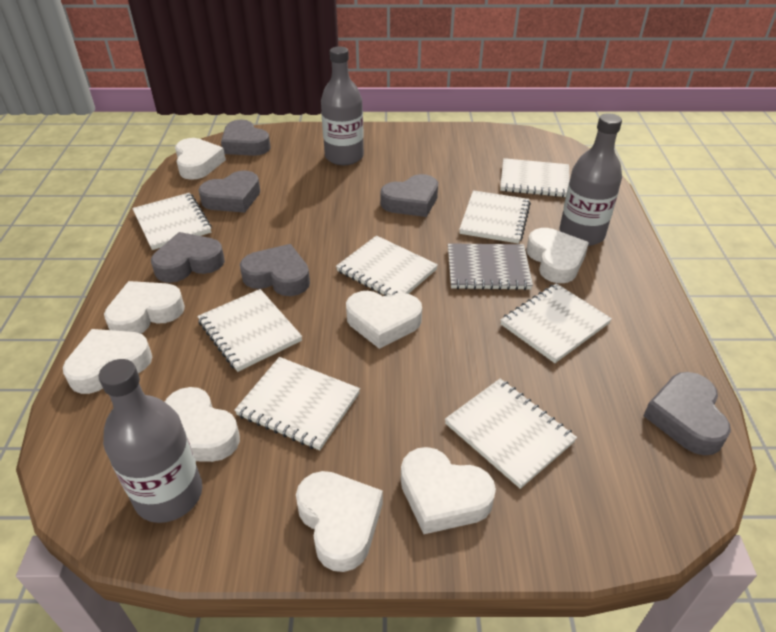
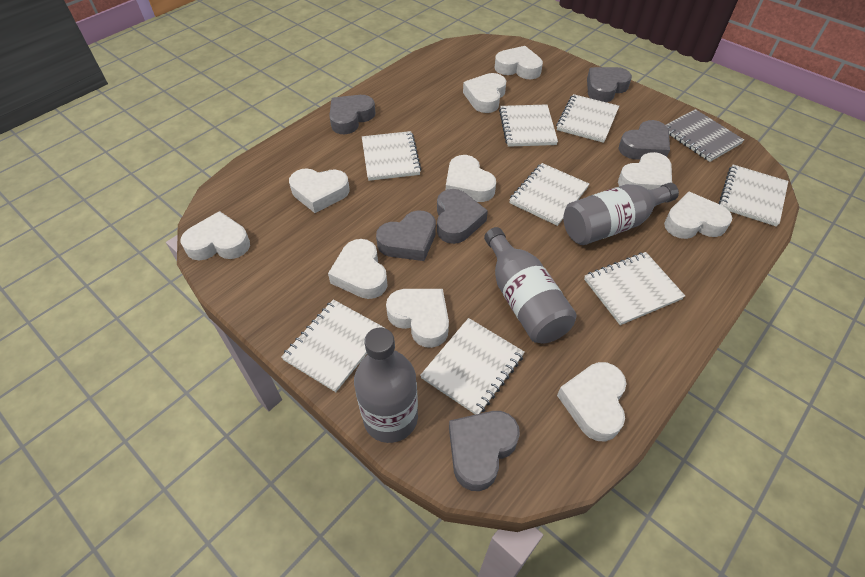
white heart: [63,329,152,394] [104,281,185,334] [165,387,240,462] [175,138,226,180] [296,471,383,572] [346,291,422,349] [401,447,496,534] [526,228,589,283] = 8 -> [181,211,250,260] [289,168,350,213] [328,239,388,299] [386,289,449,348] [446,155,496,202] [463,73,506,113] [494,46,543,79] [557,362,626,442] [618,152,672,190] [664,192,732,239] = 10

